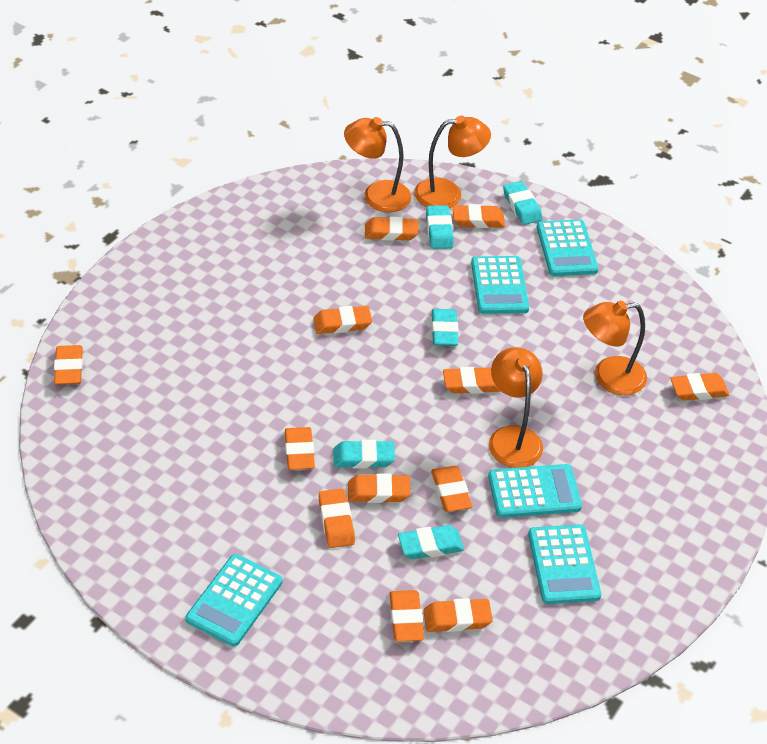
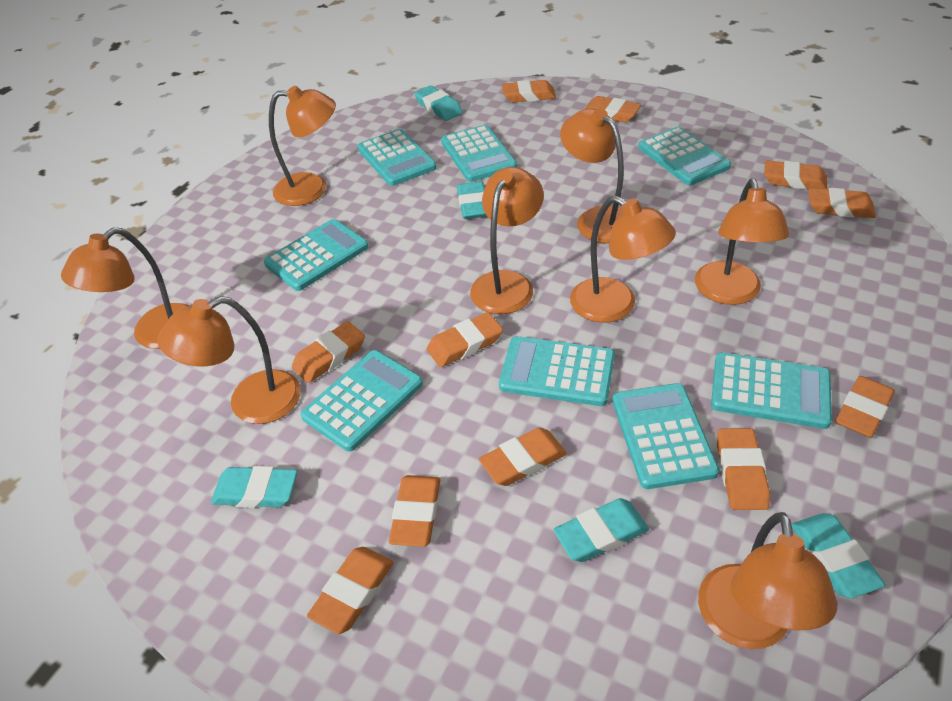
orange eraser: [54,345,83,385] [285,427,315,470] [313,306,372,334] [318,488,355,548] [348,473,411,503] [365,217,418,241] [389,590,424,642] [423,598,493,632] [431,466,472,512] [443,367,501,394] [452,204,505,228] [670,373,729,401] = 12 -> [292,321,365,383] [307,547,393,634] [389,475,440,547] [427,312,503,367] [479,427,567,486] [502,80,556,102] [585,96,641,123] [717,428,770,510] [764,160,827,190] [808,188,876,218] [836,376,895,438] = 11
orange lamp: [344,117,411,212] [414,116,491,208] [489,347,543,468] [583,301,647,395] = 4 -> [61,228,189,349] [157,296,301,424] [269,86,336,206] [470,167,544,314] [560,108,624,244] [570,196,676,323] [695,179,789,305] [698,512,837,649] = 8
turquoise calculator: [186,554,282,647] [471,256,529,314] [488,464,582,518] [528,524,601,604] [537,219,598,276] = 5 -> [264,219,369,291] [300,350,423,451] [357,129,437,186] [441,125,517,182] [499,336,615,406] [612,383,719,489] [638,126,731,185] [711,352,832,429] = 8

